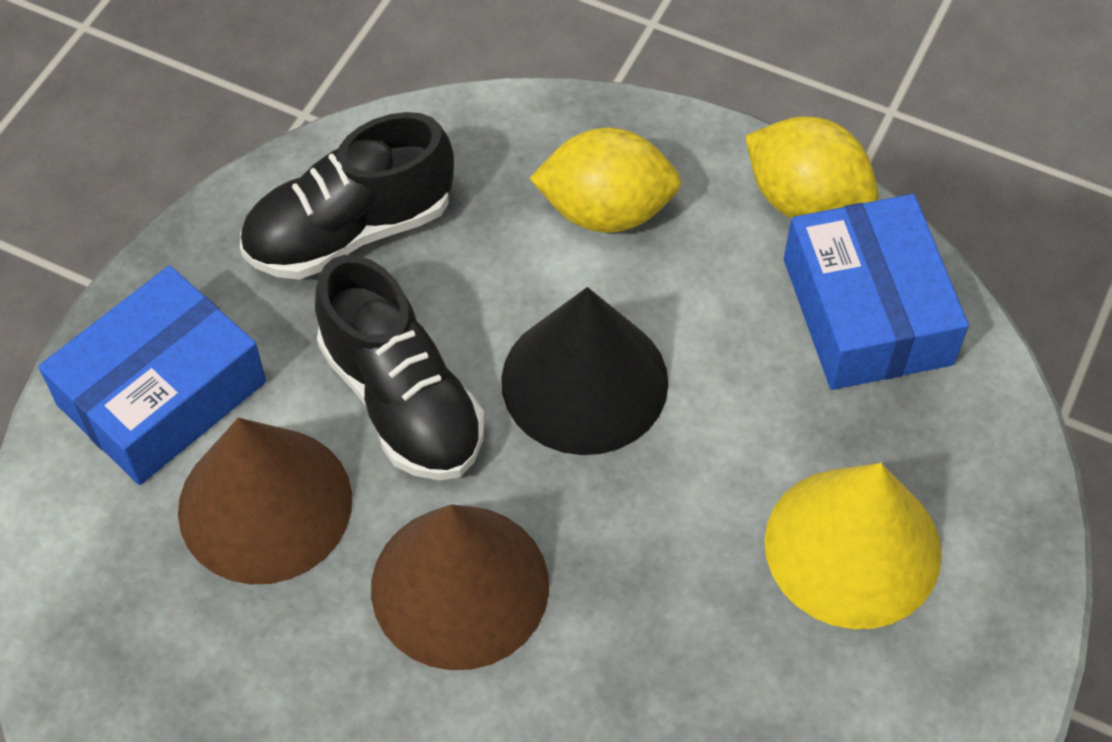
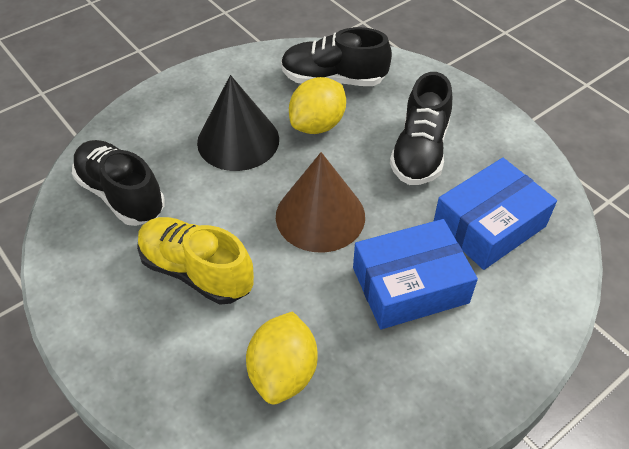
black shoe: [240,112,454,280] [315,255,484,480] = 2 -> [72,140,164,226] [281,27,392,86] [390,72,452,185] = 3
brown cone: [178,418,352,584] [371,504,549,670] = 2 -> [276,152,365,253] = 1
yellow cone: [765,463,942,629] = 1 -> none = 0
yellow shoe: none = 0 -> [137,217,254,304] = 1

